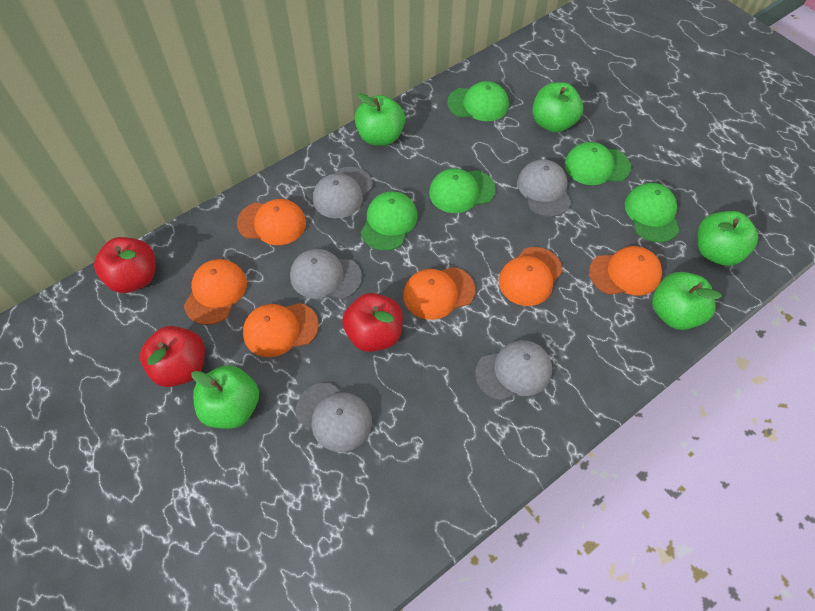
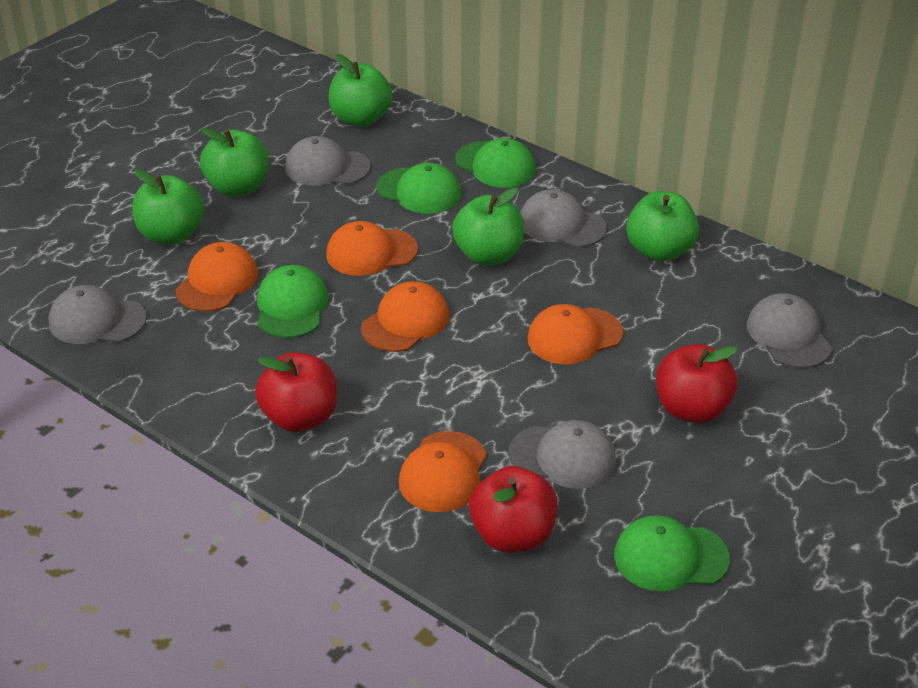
green cap: [361,191,418,251] [429,168,496,213] [447,81,509,121] [565,142,631,185] [625,183,679,243] = 5 -> [257,265,328,338] [376,163,461,214] [456,138,536,188] [614,515,730,591] = 4
orange cap: [184,259,247,325] [237,199,306,245] [243,303,319,357] [403,267,475,320] [499,247,563,306] [589,246,662,295] = 6 -> [175,242,258,312] [326,221,418,276] [361,281,449,352] [399,431,487,512] [527,304,623,364] = 5

